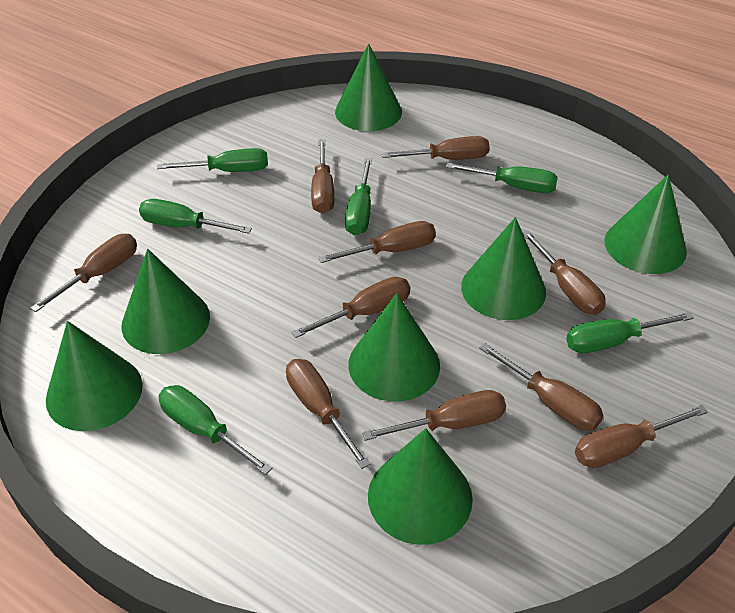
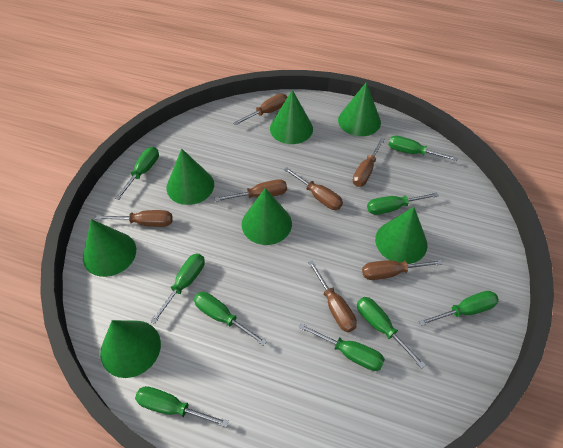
brown screwdriver: [30,234,137,312] [286,359,370,469] [292,277,410,338] [311,140,334,214] [319,221,436,263] [362,390,506,441] [382,136,490,160] [479,343,604,431] [522,230,606,315] [575,405,708,468] = 10 -> [96,210,173,227] [215,179,287,202] [234,94,287,125] [284,167,343,210] [308,260,357,332] [353,138,385,187] [362,260,443,280] = 7
green screwdriver: [139,199,252,234] [157,148,268,172] [158,385,272,475] [345,158,372,235] [446,163,558,193] [566,312,694,353] = 6 -> [115,147,159,200] [135,386,229,427] [150,253,205,324] [194,292,267,346] [299,323,385,371] [357,297,426,369] [367,192,439,215] [389,136,457,161] [419,291,499,326] = 9

